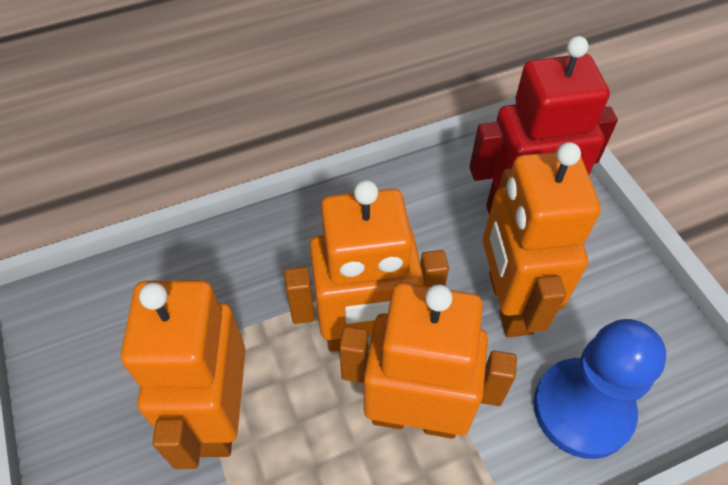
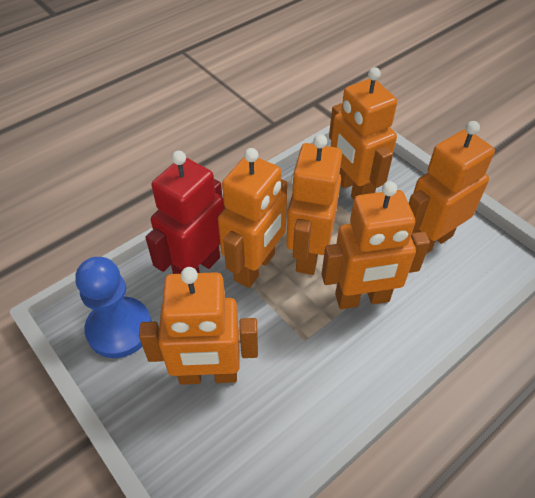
orange robot: [121,280,246,469] [284,180,449,352] [339,283,517,439] [483,142,601,337] = 4 -> [139,267,258,385] [218,148,287,288] [286,134,342,275] [322,181,430,309] [329,67,397,200] [409,121,495,254] = 6

